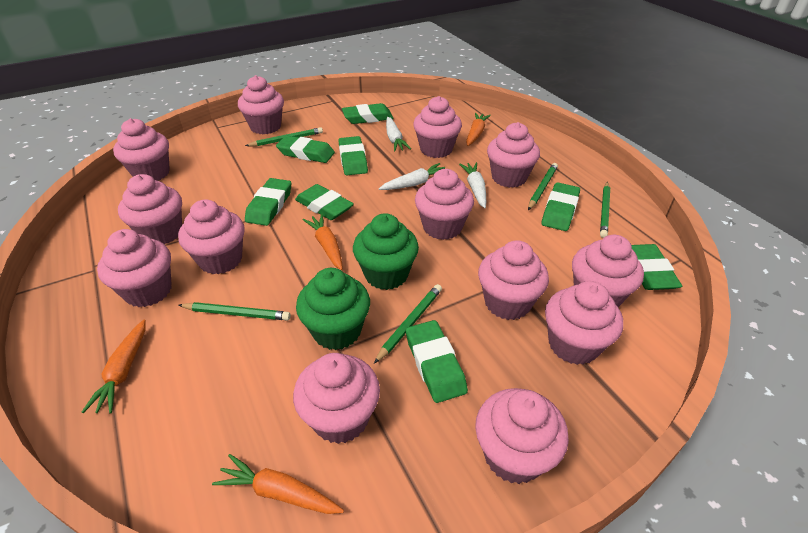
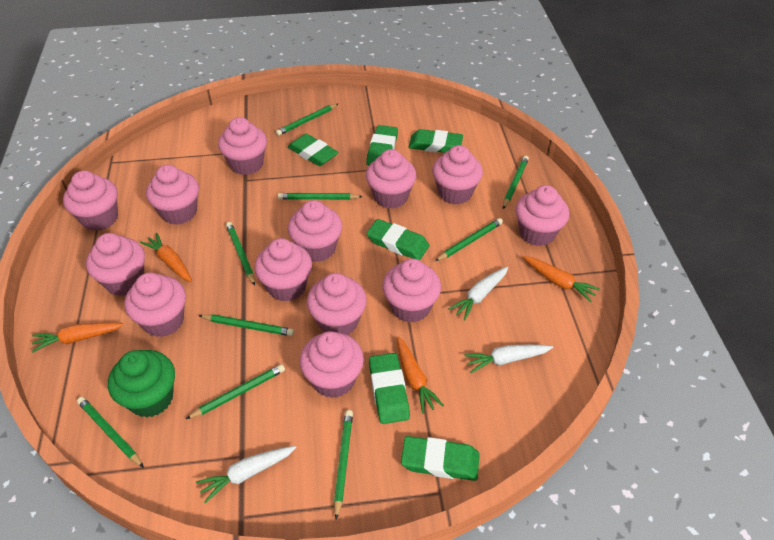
green cupcake: [296,268,370,350] [353,213,419,290] = 2 -> [108,350,175,418] = 1
green eraser: [245,178,292,226] [276,135,335,163] [295,184,354,220] [338,136,368,175] [342,103,394,124] [406,320,468,403] [542,182,580,231] [631,244,682,290] = 8 -> [288,134,339,166] [366,125,398,165] [367,219,429,260] [369,353,410,424] [401,436,480,481] [408,129,463,153] = 6
green pencil: [178,302,291,320] [245,127,323,146] [374,284,442,364] [528,163,558,210] [600,182,610,238] = 5 -> [77,397,144,468] [186,364,285,419] [199,314,294,336] [226,222,255,286] [276,104,338,136] [278,193,363,200] [334,410,353,520] [435,218,503,261] [503,156,529,209] = 9

